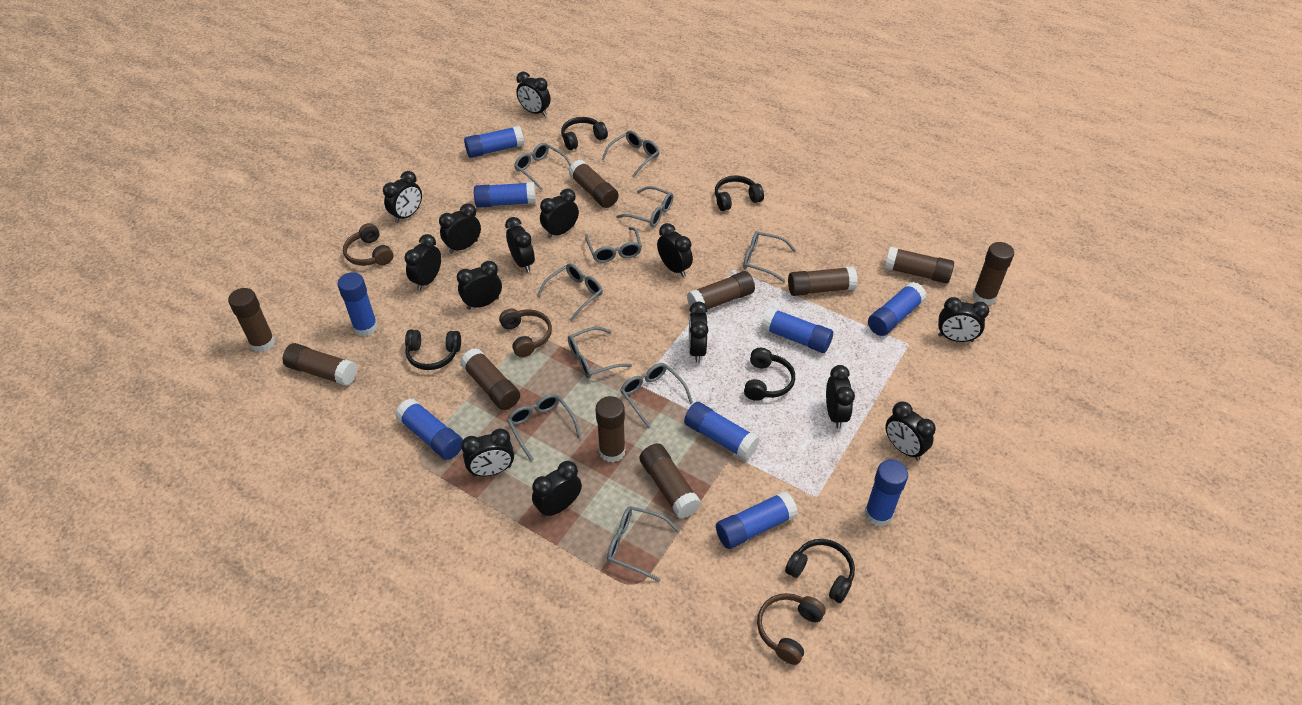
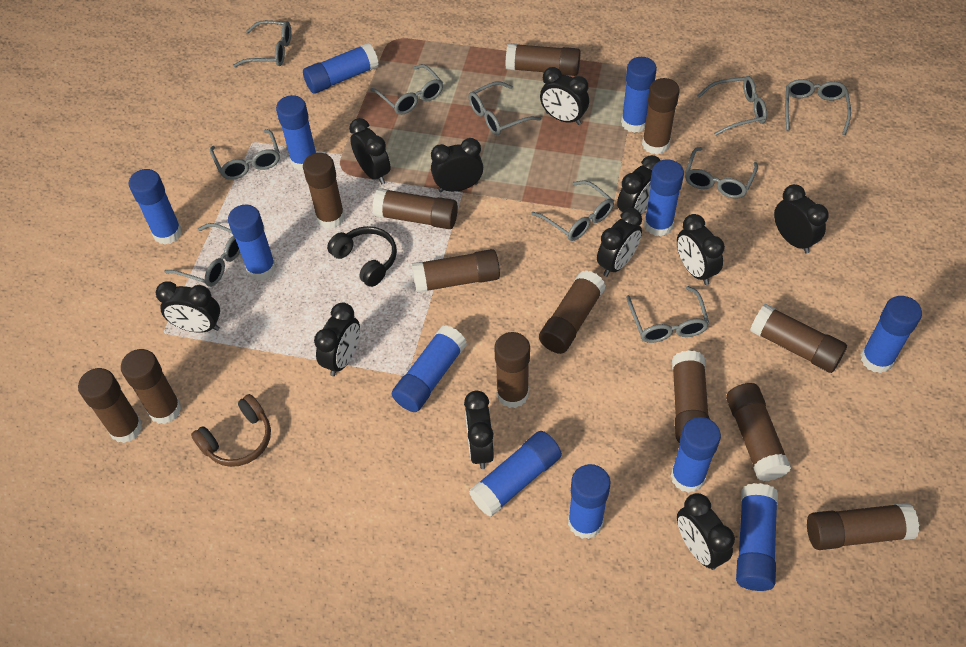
black clock: [383,171,422,223] [404,234,441,291] [439,203,481,254] [457,261,502,310] [461,429,514,477] [505,217,535,272] [516,72,551,116] [532,461,582,518] [540,189,579,238] [657,223,693,277] [689,302,708,363] [826,365,855,429] [885,402,936,460] [938,297,989,342] = 14 -> [156,281,220,333] [314,303,360,376] [349,118,391,184] [431,138,483,192] [464,391,494,469] [540,67,589,125] [597,208,642,277] [617,155,661,214] [677,214,725,285] [677,493,735,570] [774,184,829,254] = 11
black headphones: [405,330,461,370] [561,117,608,150] [715,176,764,211] [744,348,795,401] [785,539,855,603] = 5 -> [327,226,397,287] = 1
blue glue stick: [337,272,378,337] [395,399,463,460] [464,126,524,158] [474,182,536,208] [684,402,760,460] [716,491,798,549] [761,307,833,353] [865,460,908,527] [868,282,927,336] = 9 -> [129,169,182,245] [228,205,276,281] [276,95,317,171] [303,43,379,94] [392,325,467,412] [469,431,562,517] [568,464,610,539] [621,57,657,133] [644,159,684,237] [671,417,721,493] [736,483,778,591] [861,296,922,373] = 12
brown glue stick: [228,288,275,352] [282,343,357,386] [460,348,520,410] [568,160,618,208] [596,396,626,463] [640,443,701,518] [687,271,755,309] [788,266,858,296] [884,247,954,283] [973,242,1014,305] = 10 -> [78,368,142,443] [121,349,182,424] [303,153,345,229] [372,188,458,229] [412,249,500,293] [494,332,530,408] [505,43,581,76] [539,270,606,354] [642,78,680,155] [672,350,710,443] [726,383,791,481] [750,304,847,373] [807,503,919,550] = 13
brown headphones: [343,223,393,266] [499,309,552,357] [757,593,826,665] = 3 -> [191,394,271,467] = 1

